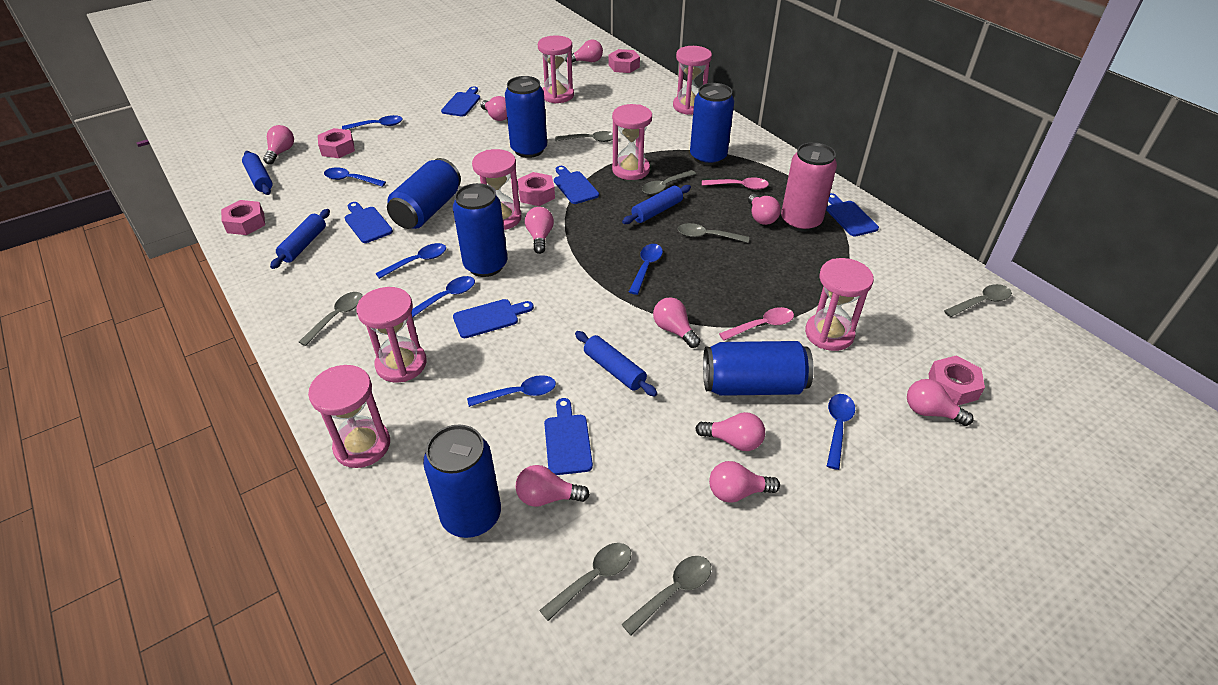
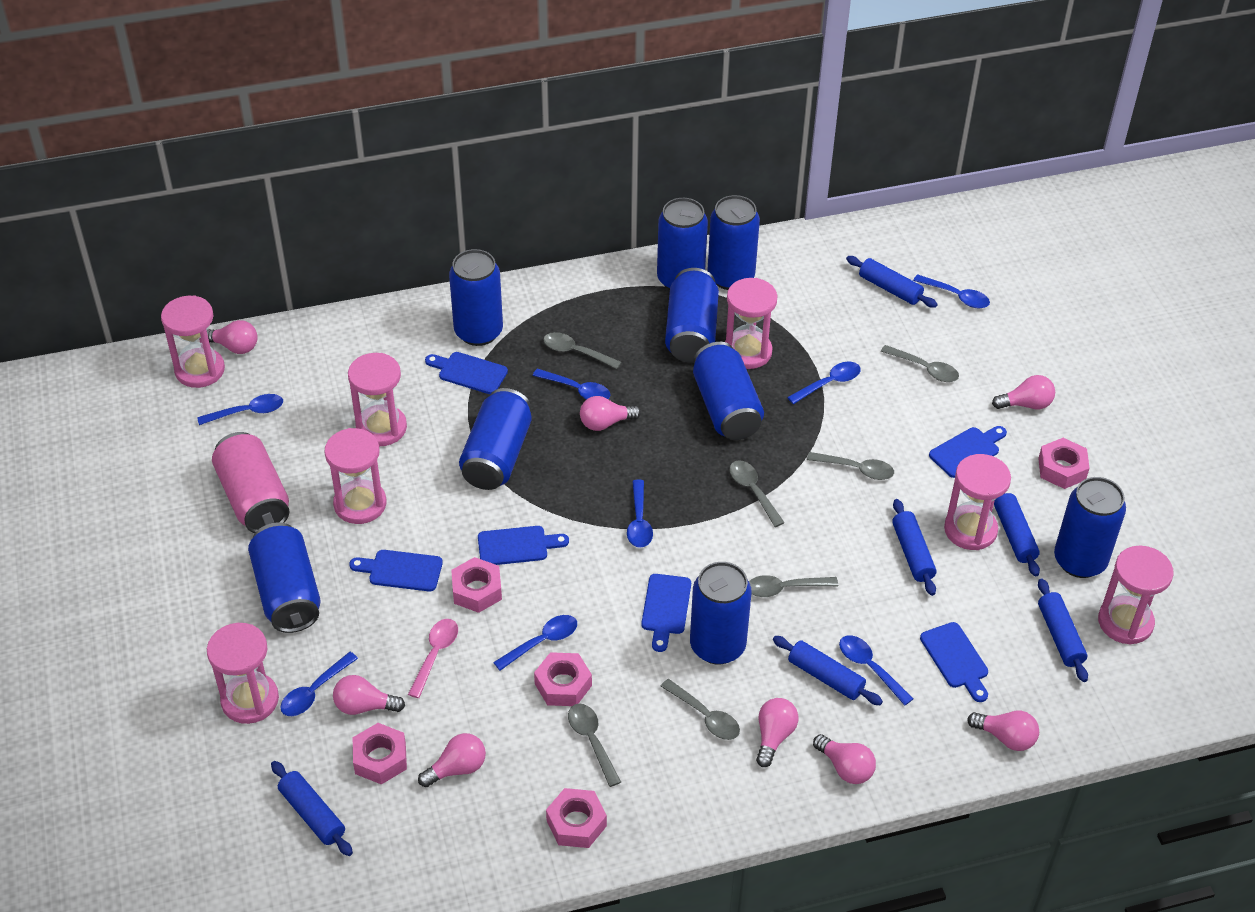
blue can: [387,158,461,229] [423,424,501,538] [453,183,507,277] [505,76,547,158] [690,83,734,165] [703,341,814,396] = 6 -> [248,522,321,633] [449,249,503,346] [459,388,532,490] [657,198,708,290] [665,268,719,362] [690,562,752,665] [693,342,764,440] [708,195,760,290] [1054,477,1126,578] = 9
blue rolling pin: [242,151,273,195] [270,209,330,269] [575,331,658,397] [622,185,691,224] = 4 -> [271,761,353,856] [773,636,883,705] [846,256,938,308] [892,499,937,596] [994,493,1040,576] [1038,578,1088,682] = 6
blue spoon: [324,167,386,187] [342,115,403,130] [375,243,446,279] [411,276,475,318] [467,375,556,407] [629,244,663,295] [827,394,855,470] = 7 -> [197,394,283,425] [280,652,358,716] [493,615,577,671] [533,369,610,399] [627,480,653,548] [787,361,861,404] [839,635,913,706] [913,274,990,308] = 8
pink light bulb: [263,125,294,165] [481,96,507,121] [515,465,590,507] [525,207,554,254] [565,40,603,62] [653,297,700,348] [695,412,765,451] [709,461,780,503] [748,194,781,225] [907,379,974,426] = 10 -> [207,320,258,354] [333,675,405,715] [418,733,486,787] [580,396,641,431] [756,698,799,767] [813,734,876,784] [967,711,1039,751] [992,375,1055,409] = 8
pink spoon: [702,177,769,190] [719,307,794,341] = 2 -> [408,619,458,698] = 1

